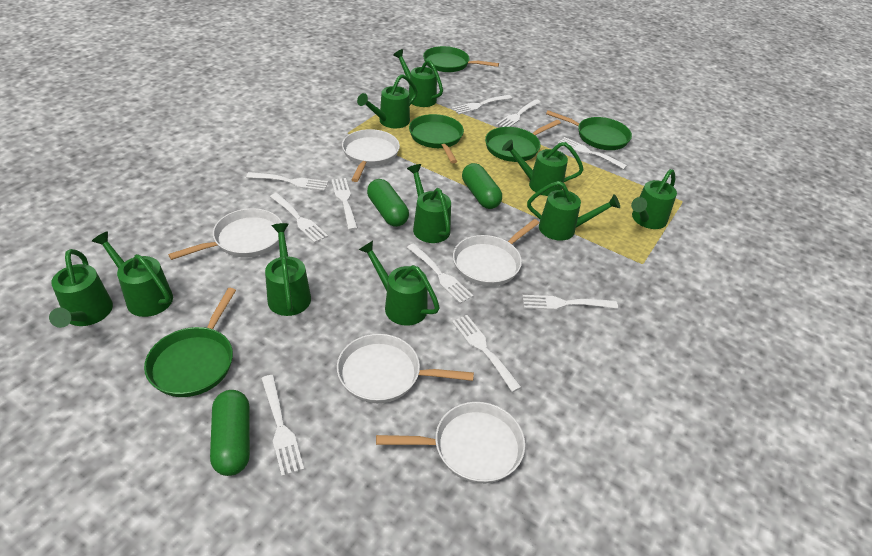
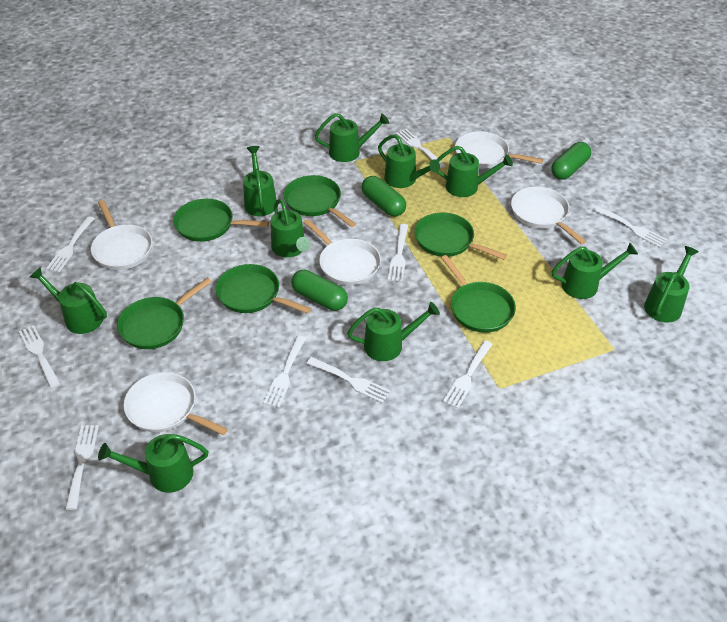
green pan: [144,288,236,397] [409,114,464,163] [423,46,499,72] [485,120,561,162] [546,110,632,150] = 5 -> [117,278,212,349] [173,199,269,242] [216,264,311,314] [284,175,356,227] [414,213,507,260] [441,255,516,333] = 6
white fork: [246,172,328,191] [261,375,304,476] [270,193,328,243] [331,178,358,231] [407,244,474,304] [452,95,512,114] [452,315,522,392] [496,99,541,127] [522,295,618,310] [558,137,627,169] = 10 -> [19,325,60,388] [46,216,95,272] [66,425,99,510] [263,335,306,407] [306,357,391,403] [388,224,408,281] [396,129,446,168] [443,340,493,408] [594,206,667,248] = 9

